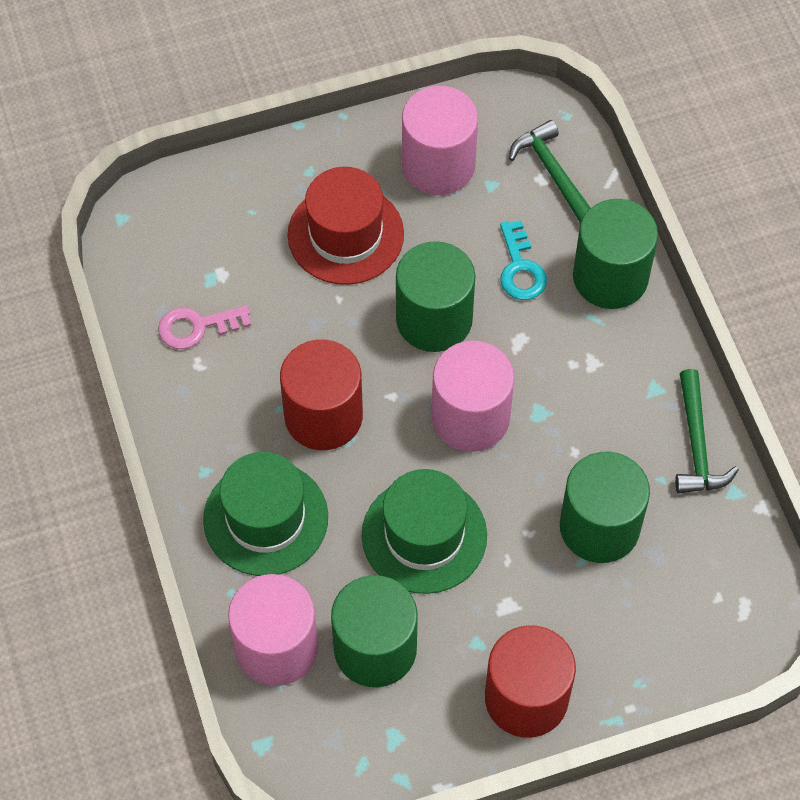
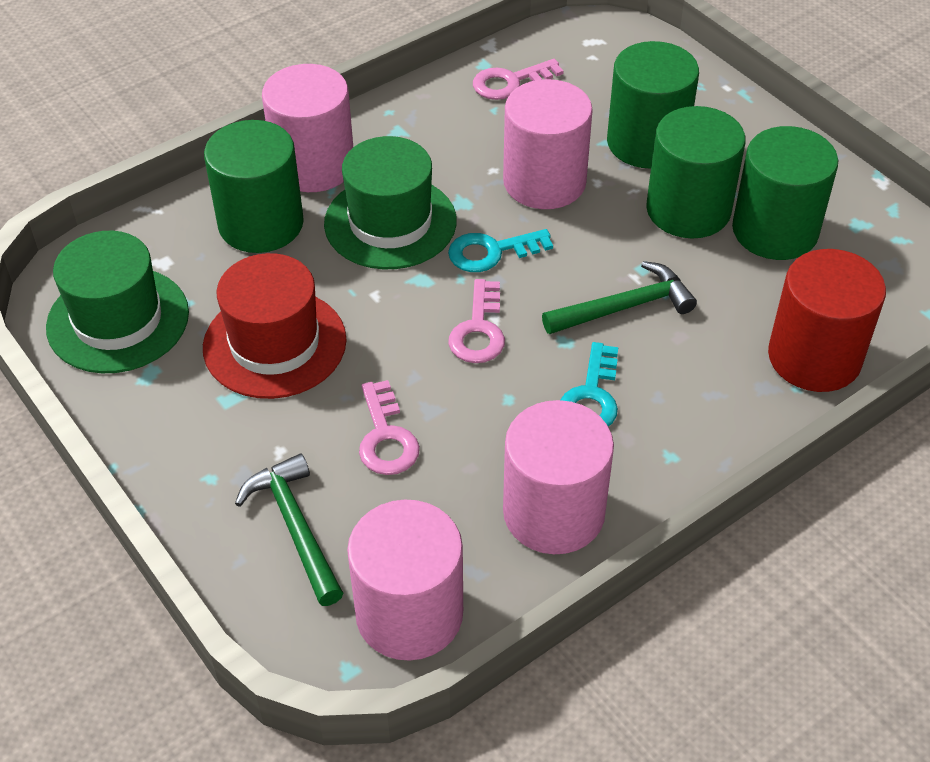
pink cylinder: [228,574,318,686] [402,86,478,195] [432,341,515,452] = 3 -> [262,64,353,192] [347,499,463,661] [503,79,593,209] [503,400,614,554] = 4
pink key: [158,305,251,349] = 1 -> [359,380,420,475] [448,279,505,363] [473,59,563,100] = 3
red cylinder: [280,339,363,450] [485,625,576,738] = 2 -> [768,249,886,392] = 1
turquoise key: [500,220,547,300] = 1 -> [448,229,553,272] [560,342,618,426] = 2

